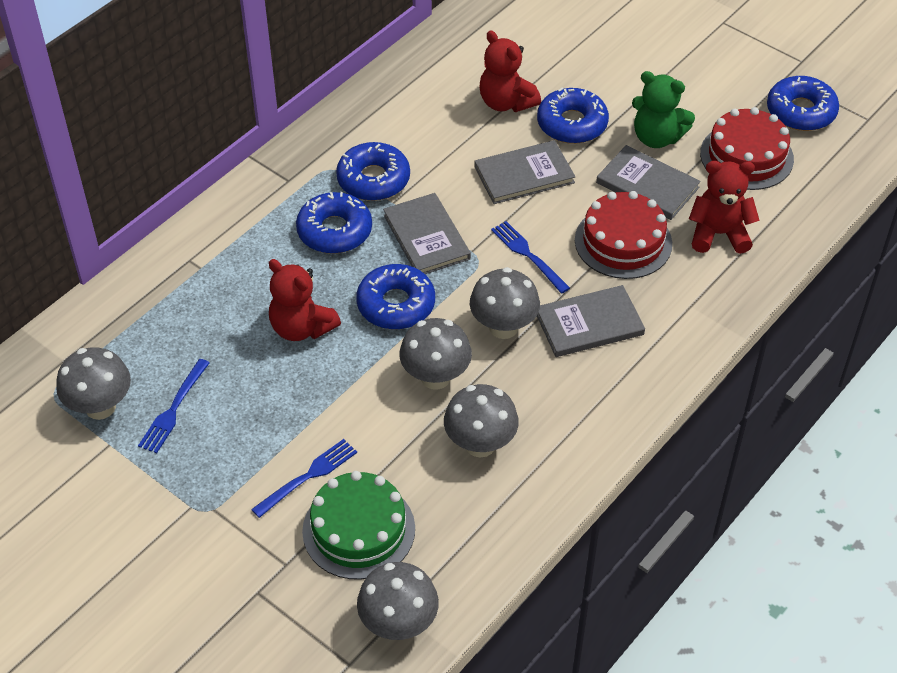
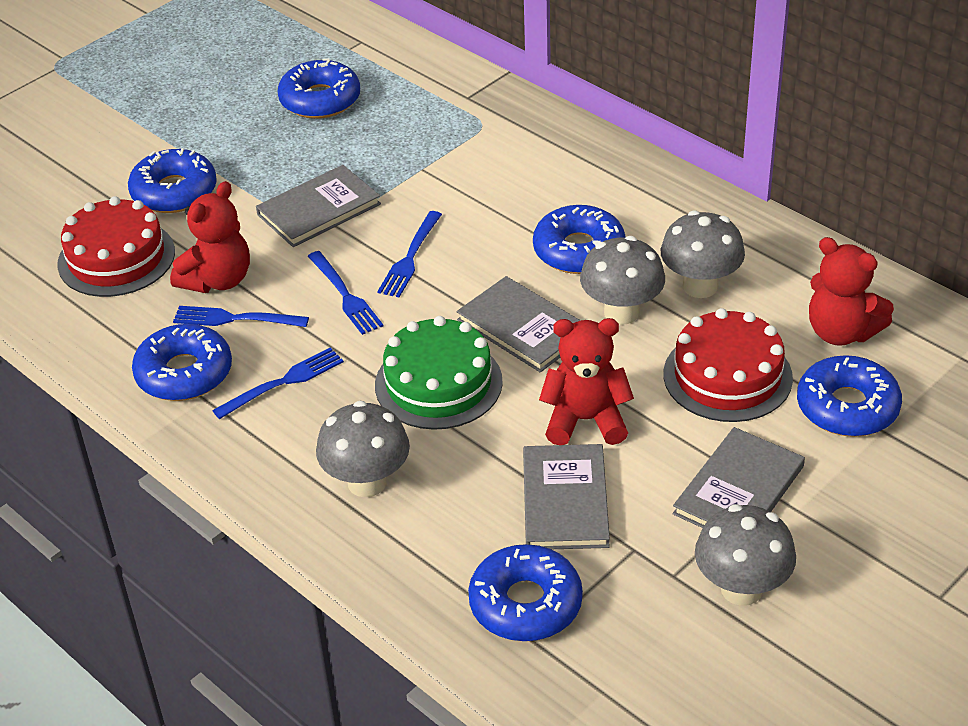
blue donut: [296,192,372,254] [336,142,410,201] [356,264,435,330] [537,88,609,144] [767,76,839,131] = 5 -> [128,148,217,213] [132,324,232,401] [277,58,360,119] [468,544,583,641] [533,205,626,274] [797,355,902,437] = 6
blue fork: [138,359,209,453] [251,439,357,518] [491,221,570,294] = 3 -> [173,306,309,327] [212,347,344,419] [308,251,384,335] [377,211,442,297] = 4
green teddy bear: [632,71,695,148] = 1 -> none = 0
grey mushroom: [56,347,131,420] [357,562,439,640] [399,318,472,390] [444,384,519,458] [470,267,540,339] = 5 -> [316,401,410,497] [580,236,665,325] [661,211,745,298] [695,504,796,606] = 4

